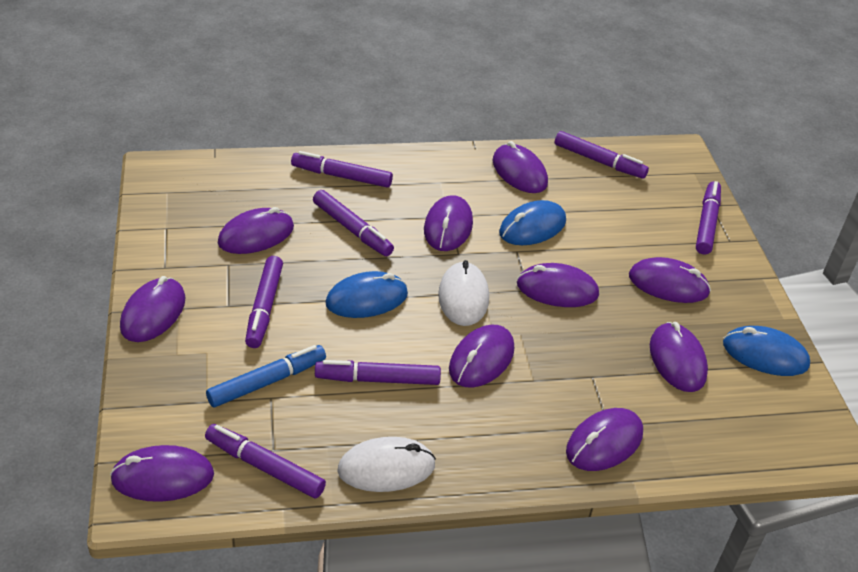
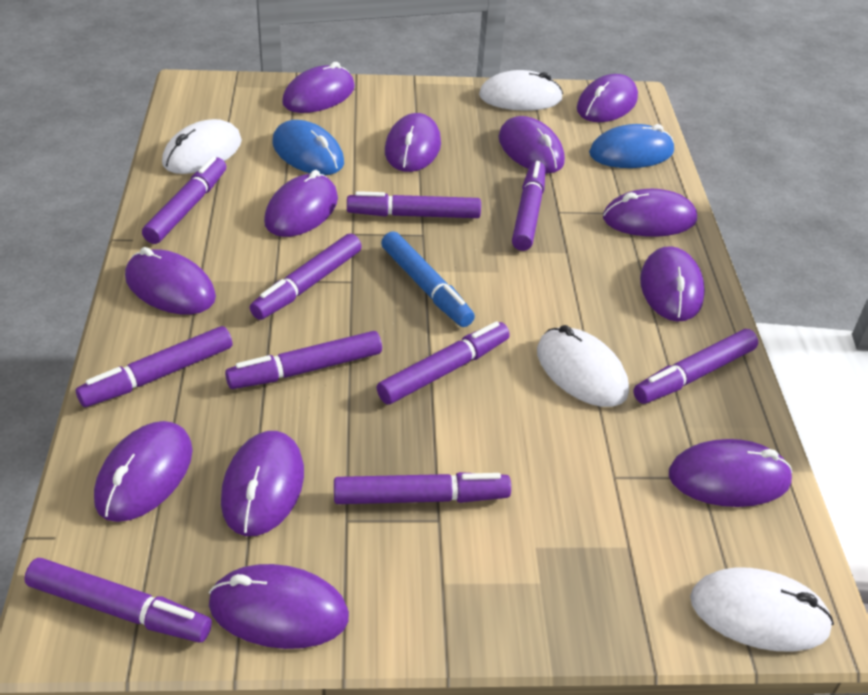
blue mouse: [325,271,408,318] [499,200,566,245] [723,326,810,376] = 3 -> [272,120,344,175] [589,124,674,168] = 2
purple marker: [205,424,326,499] [245,256,283,348] [291,151,393,188] [313,190,394,256] [315,360,441,385] [555,131,649,179] [696,181,721,255] = 7 -> [24,558,212,642] [76,326,233,407] [142,156,226,244] [225,331,382,389] [250,233,362,320] [334,472,511,504] [347,191,481,218] [377,321,510,405] [512,161,546,251] [633,329,758,404] = 10
purple mouse: [110,445,214,502] [120,276,185,342] [218,207,294,254] [424,195,473,251] [449,325,514,388] [493,141,548,193] [517,263,599,307] [566,408,643,471] [629,257,711,303] [650,322,708,392] = 10 -> [94,421,192,522] [125,247,216,314] [209,564,349,649] [221,431,304,536] [264,170,338,237] [282,62,355,113] [385,113,441,172] [498,116,565,173] [577,74,638,122] [603,189,697,237] [640,247,705,322] [669,439,793,507] = 12
white mouse: [337,437,436,492] [438,260,489,326] = 2 -> [162,119,242,174] [479,70,563,111] [537,325,629,407] [690,567,834,651] = 4

